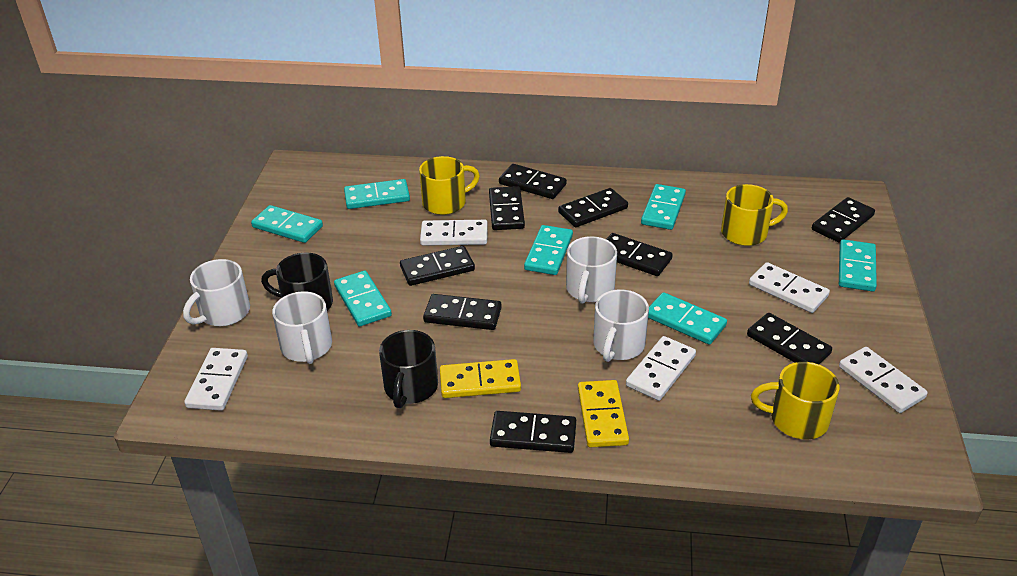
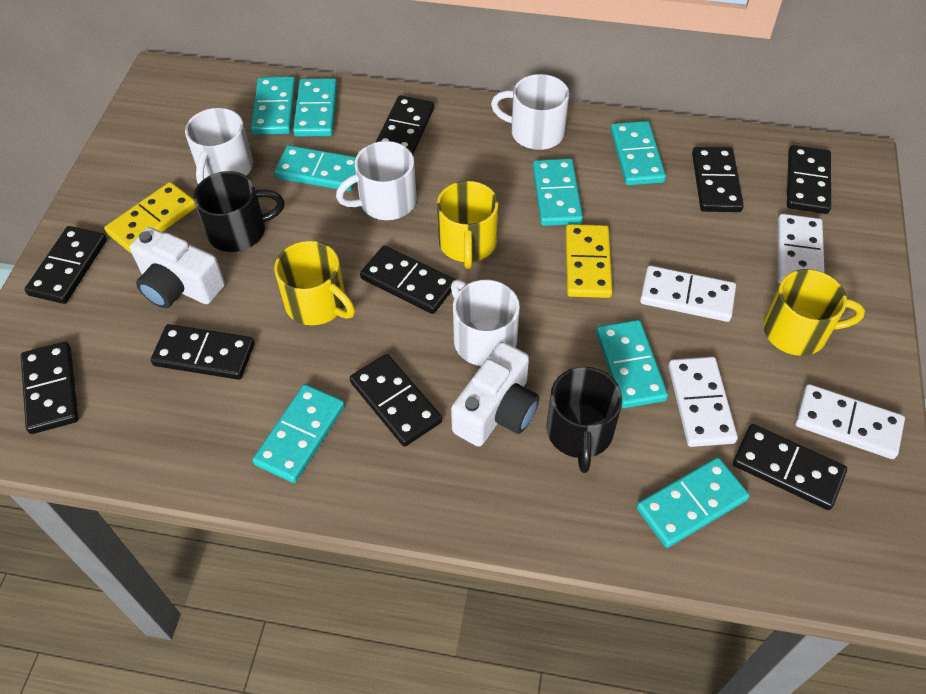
turquoise domino: [251,205,323,243] [334,271,392,327] [344,179,410,209] [524,225,573,275] [641,184,686,230] [648,292,727,345] [839,239,877,292] = 7 -> [251,76,296,135] [252,384,345,483] [274,145,356,191] [293,78,337,137] [533,158,583,226] [596,320,668,408] [611,121,666,185] [636,457,750,548] = 8
white camera: none = 0 -> [130,227,225,308] [451,342,539,447] = 2
white domino: [184,348,248,411] [420,220,488,246] [626,336,696,401] [749,262,830,313] [839,347,928,413] = 5 -> [640,265,736,322] [668,357,738,447] [778,214,825,284] [795,384,905,459] = 4

